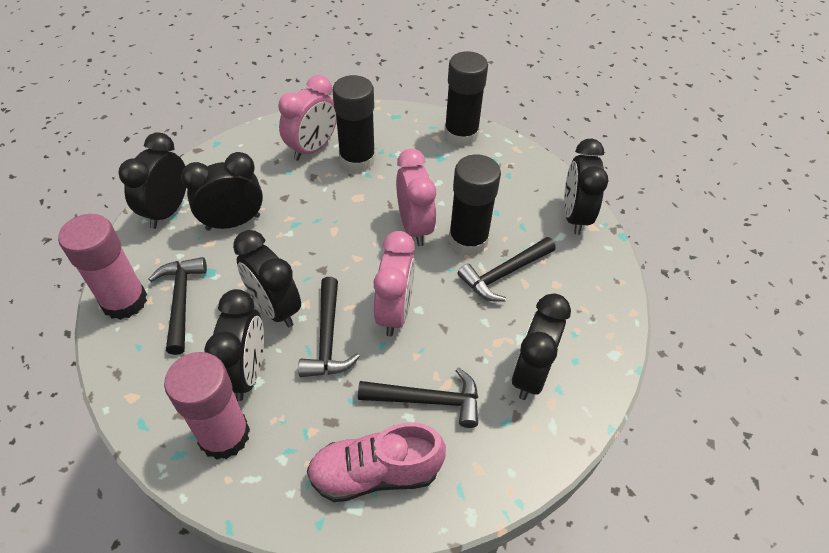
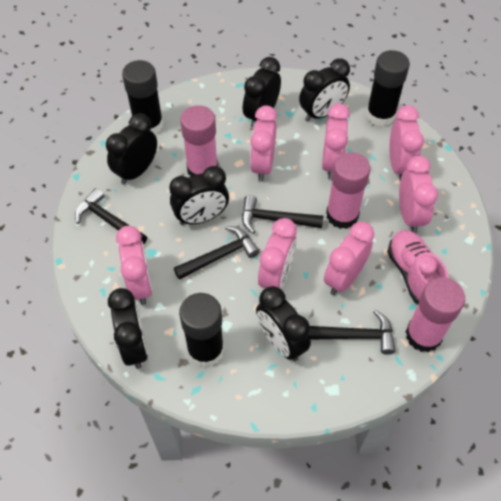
pink clock: [278,75,337,161] [374,231,415,336] [396,149,436,246] = 3 -> [116,226,153,305] [250,106,277,181] [258,218,297,289] [322,104,350,179] [324,222,374,295] [390,105,424,180] [399,155,438,233] = 7
pink glue stick: [58,214,147,320] [164,352,250,460] = 2 -> [180,105,218,177] [326,152,370,229] [405,277,465,352] = 3

